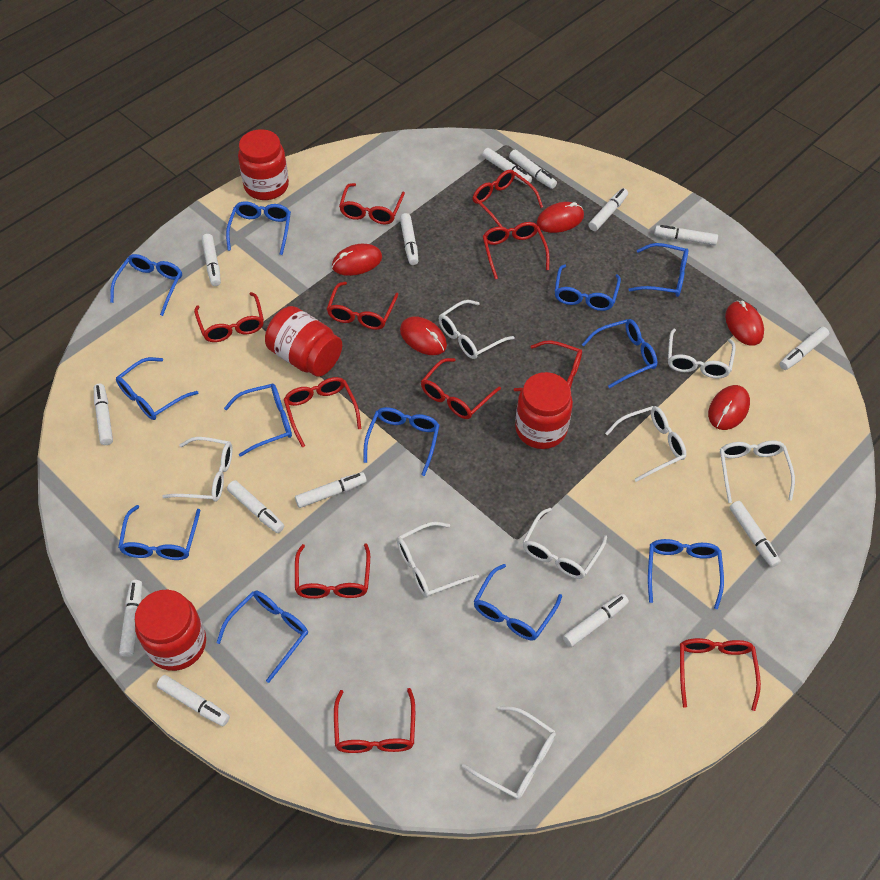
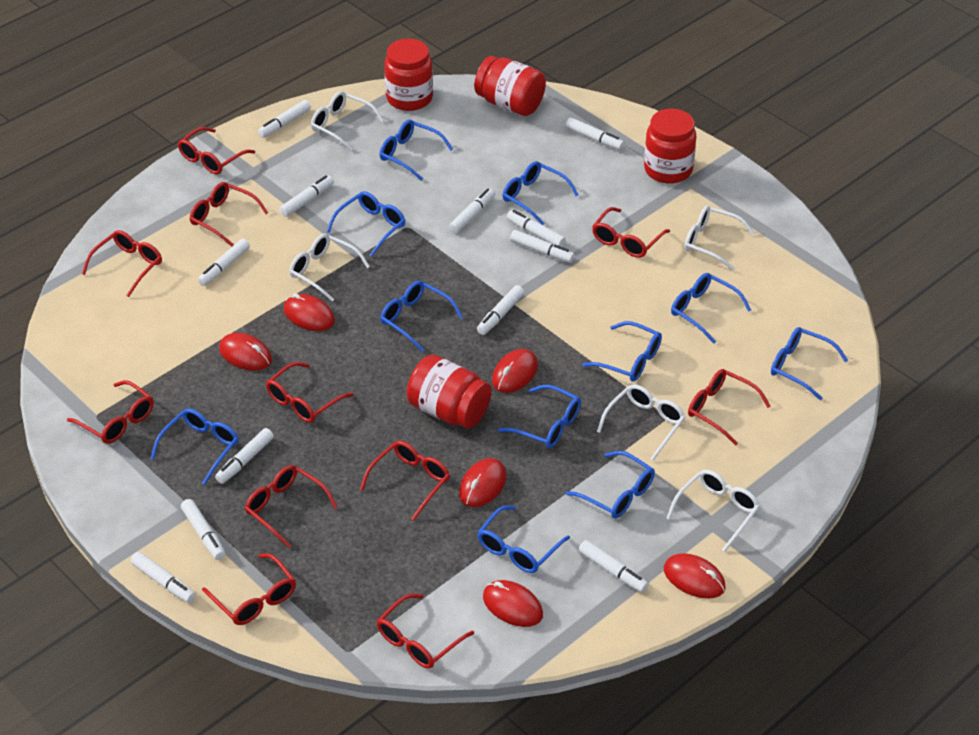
blue glasses: [110,254,182,316] [116,357,198,420] [118,505,200,560] [216,591,308,683] [224,384,292,457] [226,201,291,255] [363,407,440,476] [474,564,562,641] [554,264,621,311] [582,319,658,388] [628,243,688,297] [648,539,724,609] = 12 -> [151,408,239,485] [327,191,405,257] [380,120,453,181] [380,280,463,352] [477,505,570,573] [498,385,581,448] [502,161,579,225] [566,451,655,518] [582,321,662,382] [671,273,751,344] [771,327,848,400] = 11
red mouse: [332,244,382,276] [400,316,447,355] [537,202,584,233] [708,385,750,430] [725,301,764,346] = 5 -> [219,333,272,371] [284,293,335,331] [459,458,507,507] [483,580,543,627] [492,349,538,393] [664,553,726,599] = 6
white glasses: [162,437,232,502] [397,522,479,597] [439,300,514,359] [462,706,556,800] [523,508,607,579] [605,406,686,482] [668,329,736,379] [720,441,795,503] = 8 -> [289,234,370,302] [311,91,384,151] [597,384,685,461] [667,470,760,552] [685,206,755,270] = 5
white marker: [94,384,113,445] [119,580,142,657] [157,675,230,726] [202,234,221,286] [227,480,284,533] [295,472,367,508] [400,213,418,265] [482,148,532,185] [509,150,557,189] [563,593,629,647] [588,188,628,231] [654,225,718,246] [729,501,781,567] [779,327,829,370] = 14 -> [130,552,196,603] [181,499,226,560] [198,239,250,286] [215,428,274,484] [258,100,311,138] [279,175,334,217] [449,189,495,234] [477,285,524,335] [507,210,566,247] [510,230,575,263] [566,118,624,150] [579,540,649,593] = 12

